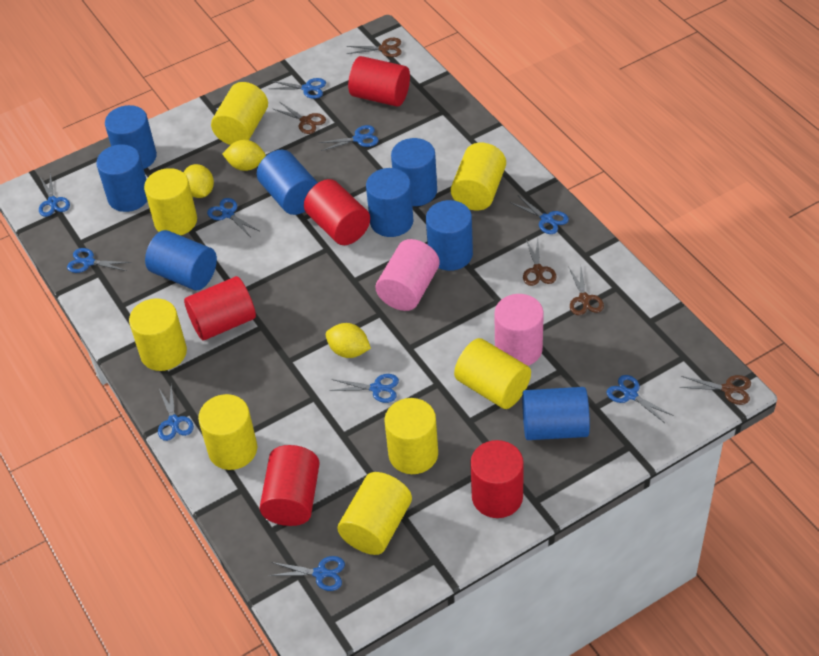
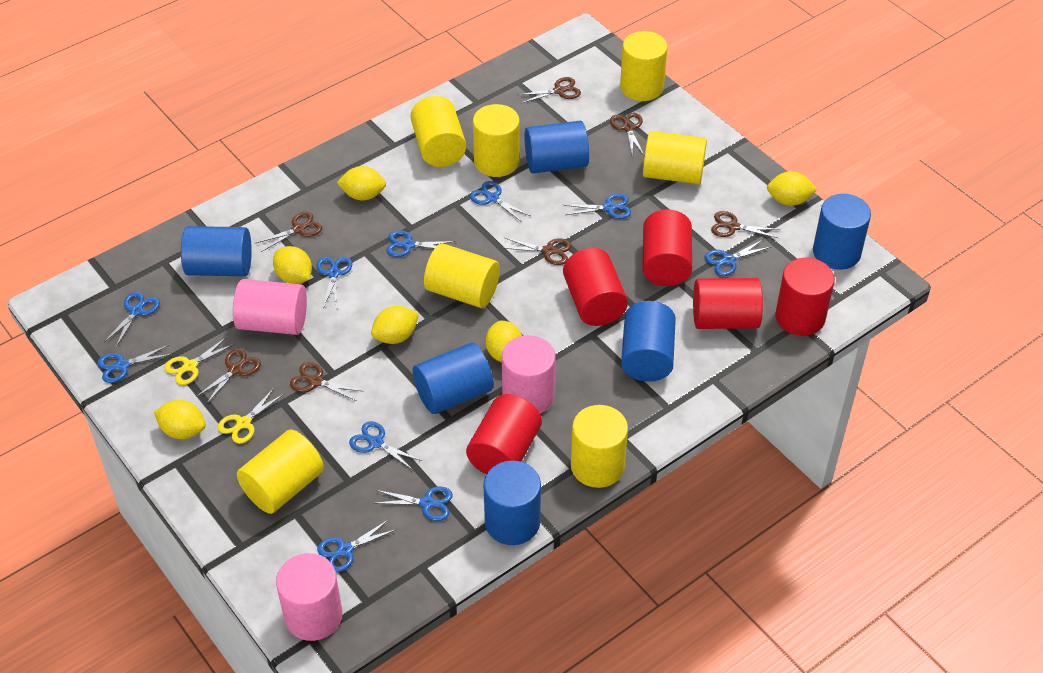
blue cylinder: [96,144,147,212] [105,105,157,169] [145,230,217,290] [257,150,318,215] [366,168,414,237] [391,138,437,206] [426,200,473,271] [522,387,590,440] = 8 -> [181,226,252,276] [413,342,493,414] [484,460,541,545] [524,121,589,173] [621,301,676,382] [813,194,871,270] = 6
brown scissors: [273,102,326,134] [346,38,402,57] [523,239,557,286] [568,266,604,315] [680,375,751,405] = 5 -> [196,348,261,403] [256,212,322,252] [290,362,364,401] [503,238,572,265] [518,77,581,103] [610,113,644,156] [711,211,780,238] = 7
pink cylinder: [376,239,440,311] [494,294,544,366] = 2 -> [233,279,307,335] [276,553,343,641] [502,335,555,414] = 3
yellow cylinder: [129,298,187,371] [144,168,197,236] [198,394,257,470] [211,82,268,145] [337,472,412,555] [384,398,438,474] [451,143,506,210] [454,338,531,409] = 8 -> [237,429,324,514] [410,96,466,167] [424,243,500,308] [473,104,520,177] [571,405,628,488] [620,31,667,101] [643,131,707,184] = 7
yellow lemon: [183,164,214,198] [222,140,266,171] [326,323,371,358] = 3 -> [154,400,206,439] [273,246,312,284] [337,166,386,201] [371,306,419,344] [486,321,522,362] [767,171,817,206] = 6
yellow scissors: none = 0 -> [164,336,235,385] [218,388,285,444] = 2

